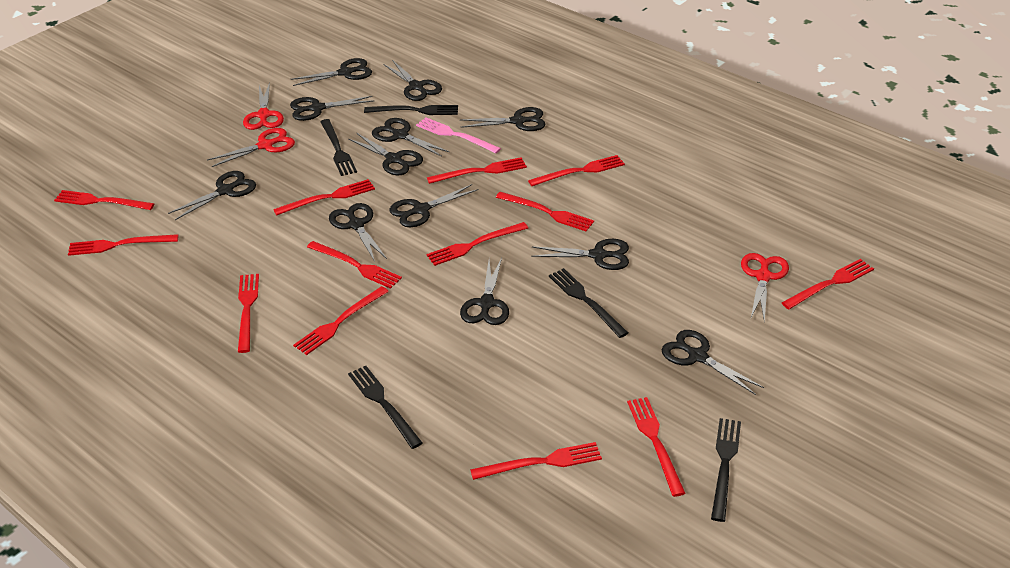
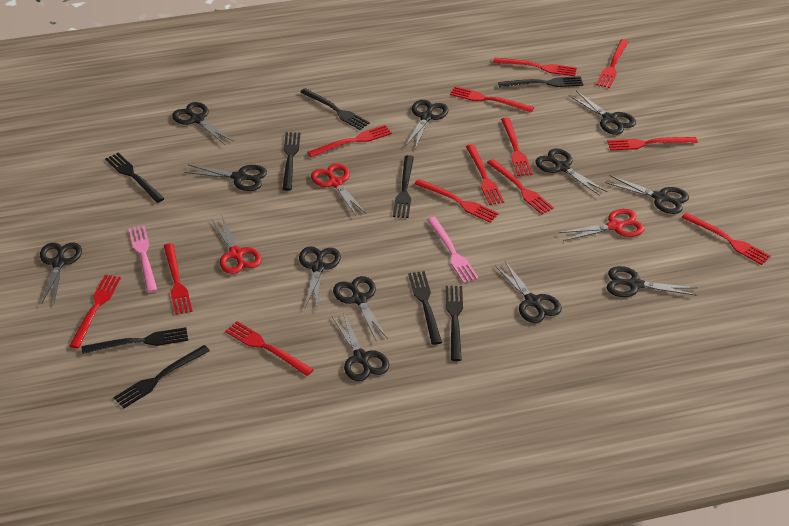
black fork: [320,119,357,176] [348,366,423,449] [364,105,458,115] [549,268,628,338] [711,418,741,522] = 5 -> [82,327,188,354] [105,153,165,203] [114,345,210,408] [282,132,300,191] [300,88,370,130] [393,155,414,218] [408,271,442,345] [445,286,463,361] [498,76,583,88] = 9
pink fork: [416,117,501,154] = 1 -> [129,225,157,293] [427,217,479,283] = 2

